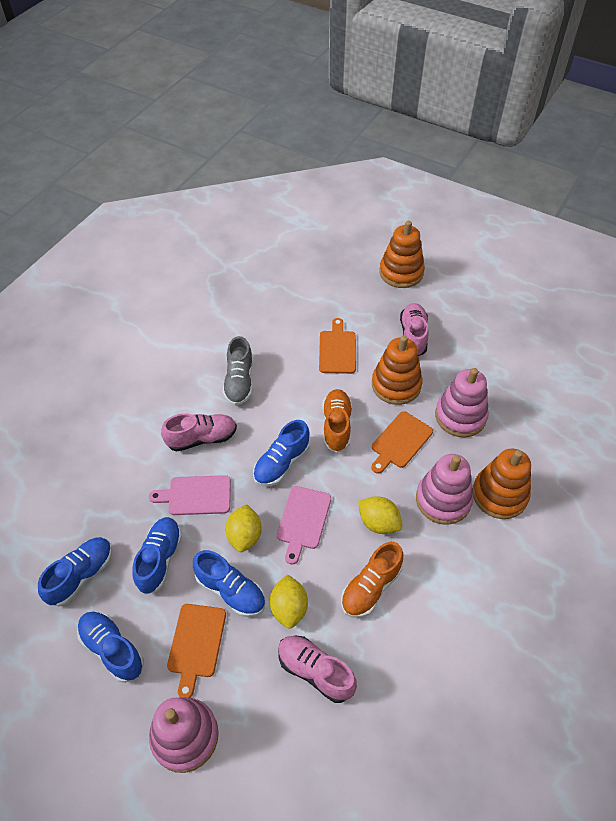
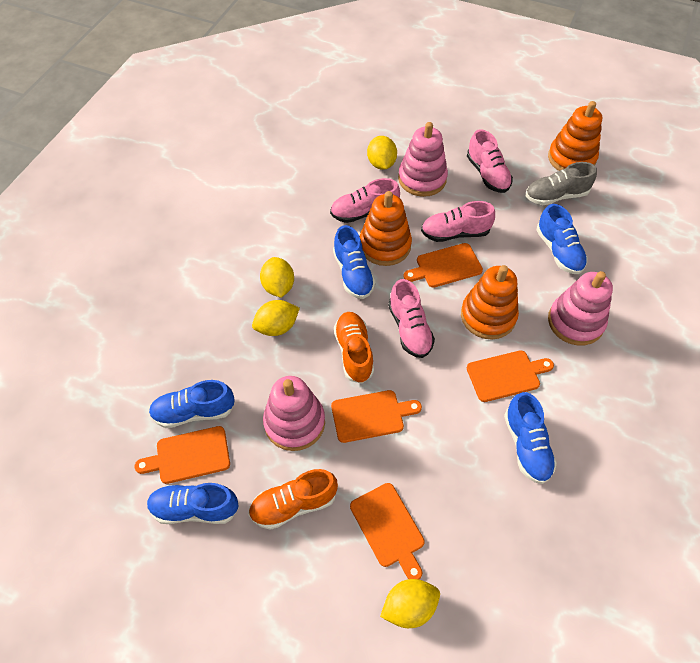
orange cutting board: [167,604,226,698] [319,318,356,374] [371,411,433,474] = 3 -> [135,426,230,484] [331,390,422,443] [350,483,425,579] [403,243,483,288] [467,350,554,402] = 5
pink cutting board: [149,475,231,515] [277,486,331,565] = 2 -> none = 0
pink shoe: [161,413,237,452] [278,636,357,703] [400,303,429,356] = 3 -> [330,178,400,223] [388,279,435,358] [421,201,495,242] [467,129,513,193] = 4
yellow lemon: [225,504,262,552] [270,574,308,629] [358,496,402,534] = 3 -> [252,300,300,336] [260,257,294,298] [367,136,397,170] [380,579,440,628] = 4

